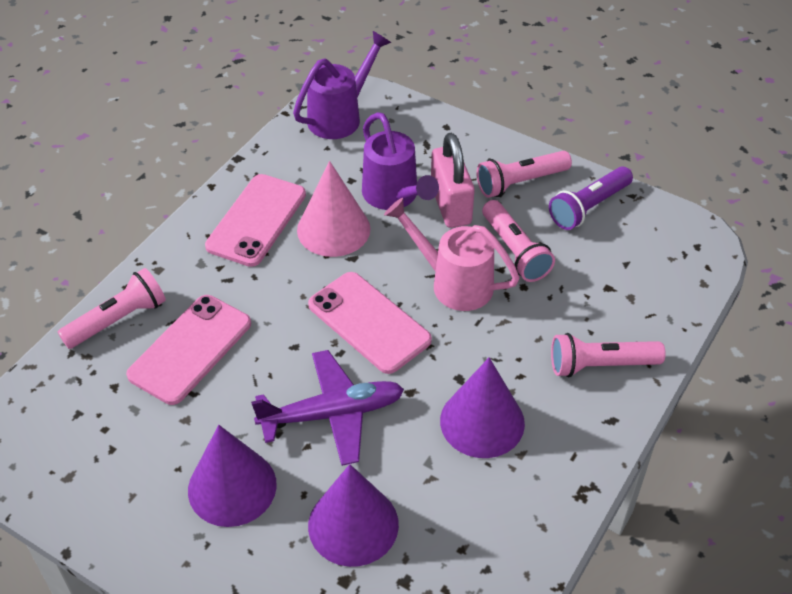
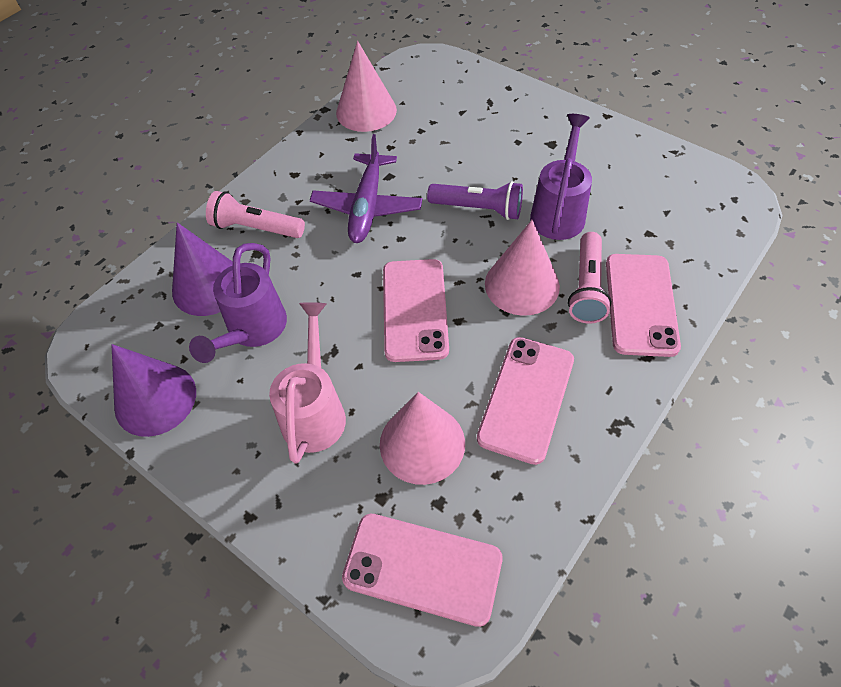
pink cone: [297,161,371,257] = 1 -> [336,41,397,132] [380,392,465,485] [485,220,560,316] = 3
pink flashlight: [58,268,166,349] [477,151,572,198] [482,200,555,282] [551,333,666,377] = 4 -> [206,191,305,238] [568,232,612,324] = 2
pink padlock: [431,133,475,228] = 1 -> none = 0
pink phone: [126,295,251,405] [205,174,306,267] [308,272,432,374] = 3 -> [342,514,503,627] [383,259,449,362] [477,337,574,465] [606,254,681,357] = 4
purple cone: [188,425,277,527] [308,464,399,567] [440,357,525,458] = 3 -> [111,344,196,437] [172,222,233,316] = 2

